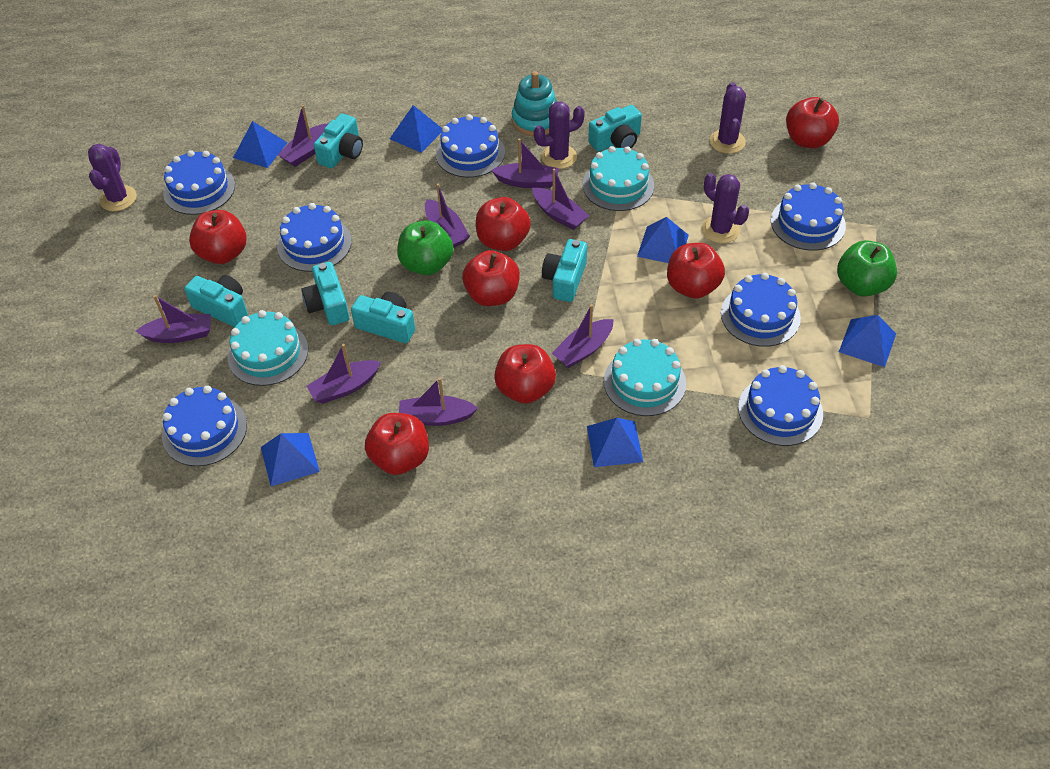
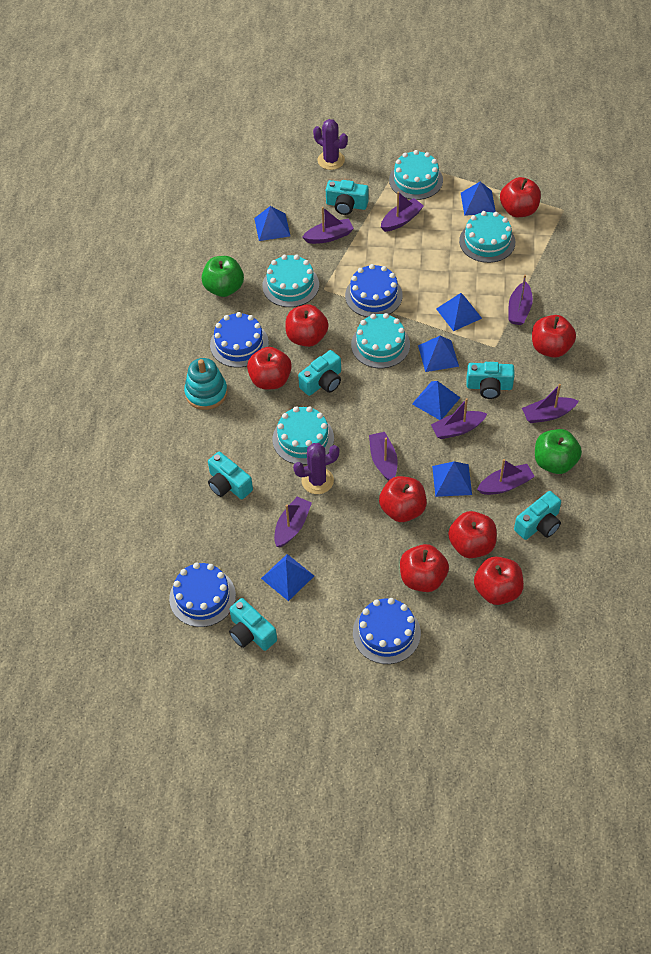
blue cake: [162,385,247,466] [163,150,235,215] [277,203,352,272] [436,114,505,178] [721,272,801,347] [738,365,823,446] [771,182,846,251] = 7 -> [169,563,236,627] [210,312,269,368] [345,264,403,317] [353,598,421,664] = 4
blue pyramid: [233,121,288,168] [261,433,320,486] [390,105,442,153] [587,418,643,467] [637,217,689,263] [839,315,896,367] = 6 -> [254,206,290,241] [261,554,314,601] [412,381,460,420] [418,336,459,372] [432,461,472,497] [436,293,482,331] [461,181,496,216] = 7
purple cactus: [88,144,137,211] [534,102,585,169] [702,173,749,243] [710,82,746,154] = 4 -> [293,443,339,494] [313,119,348,170] = 2
red apple: [189,210,247,264] [365,413,429,475] [462,250,520,306] [476,197,531,251] [494,344,556,404] [667,243,725,299] [786,97,839,148] = 7 -> [247,347,292,389] [285,304,329,347] [379,476,427,522] [400,544,449,592] [448,511,497,558] [474,557,524,605] [500,177,541,217] [532,315,576,358] = 8
turquoise cake: [228,310,308,386] [583,146,654,211] [604,339,686,416] = 3 -> [262,255,319,307] [272,406,334,465] [351,313,410,368] [389,150,443,200] [459,211,515,263] = 5

